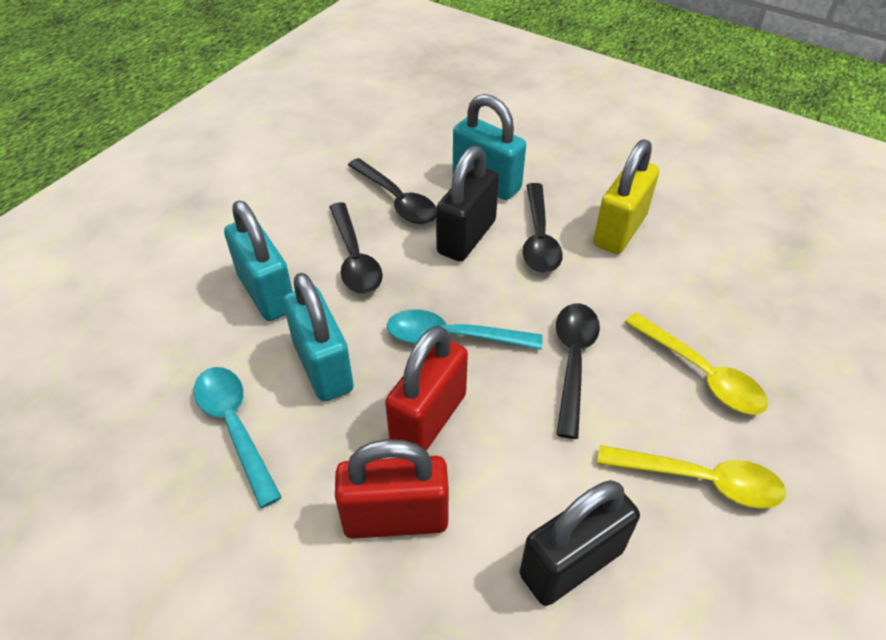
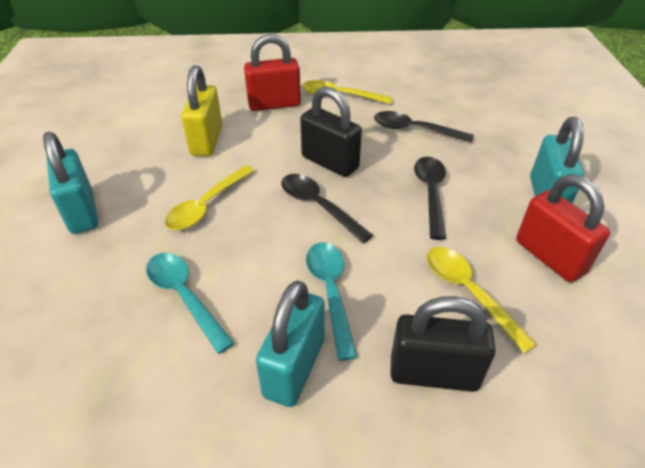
black spoon: [329,202,383,294] [348,158,436,224] [523,183,563,273] [556,303,600,439] = 4 -> [281,174,373,243] [374,111,474,143] [414,157,446,240] = 3
yellow spoon: [597,445,786,509] [625,313,768,415] = 2 -> [165,165,254,230] [302,80,393,104] [427,247,537,354] = 3

